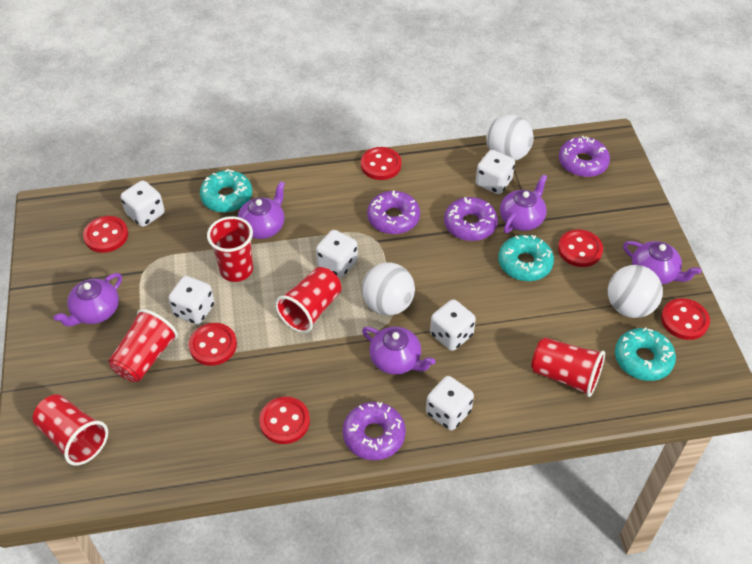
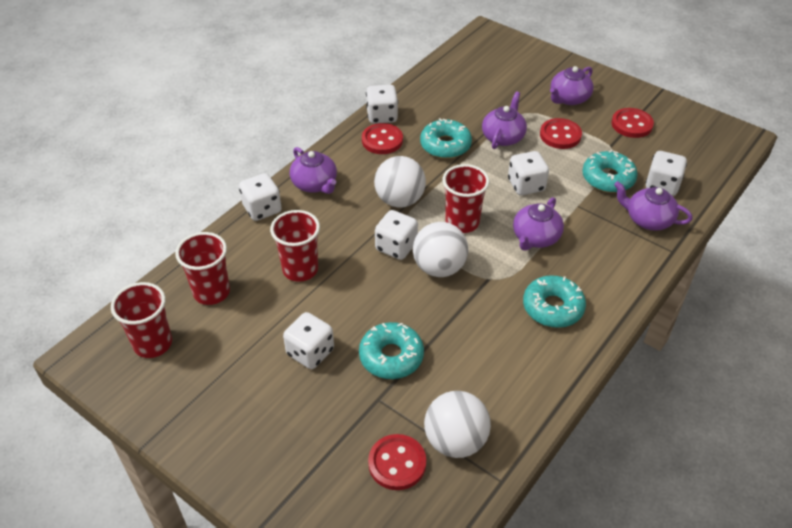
purple donut: [343,402,406,460] [367,190,420,234] [444,197,498,241] [559,136,610,177] = 4 -> none = 0
red button: [83,216,128,253] [189,323,237,366] [259,397,310,444] [361,147,402,180] [558,230,603,267] [661,298,710,340] = 6 -> [362,123,403,154] [368,434,426,490] [540,118,582,149] [612,108,654,138] = 4
red cup: [32,394,108,466] [109,309,178,382] [207,216,253,282] [275,267,341,333] [531,338,605,397] = 5 -> [111,282,172,358] [175,232,230,305] [270,210,320,282] [442,164,489,233] = 4
turquoise donut: [200,169,252,213] [498,235,554,281] [615,327,676,381] = 3 -> [359,322,424,379] [420,118,472,159] [523,275,586,328] [582,150,638,193] = 4

